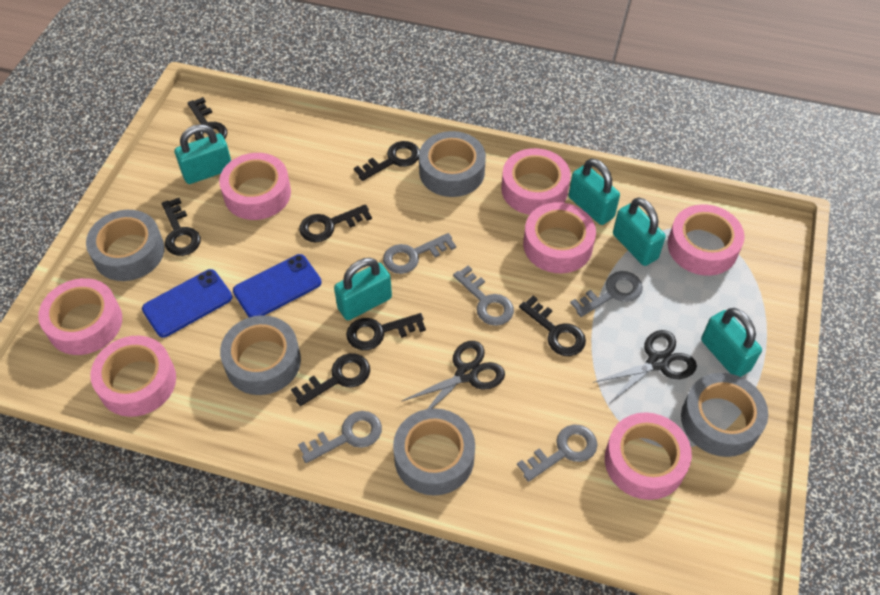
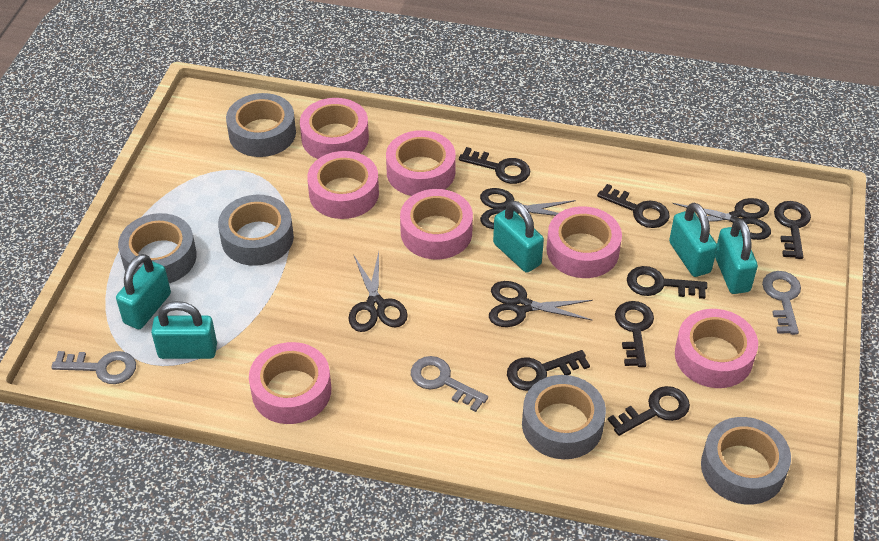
black scissors: [402,341,505,409] [593,330,697,404] = 2 -> [348,252,408,332] [480,188,576,229] [489,281,593,327] [672,198,771,240] = 4
blue phone: [142,269,232,338] [233,254,321,318] = 2 -> none = 0
grey key: [298,411,382,463] [383,233,456,274] [453,265,514,326] [517,425,598,482] [570,271,643,317] = 5 -> [51,351,136,384] [411,356,488,412] [762,271,801,335] = 3

